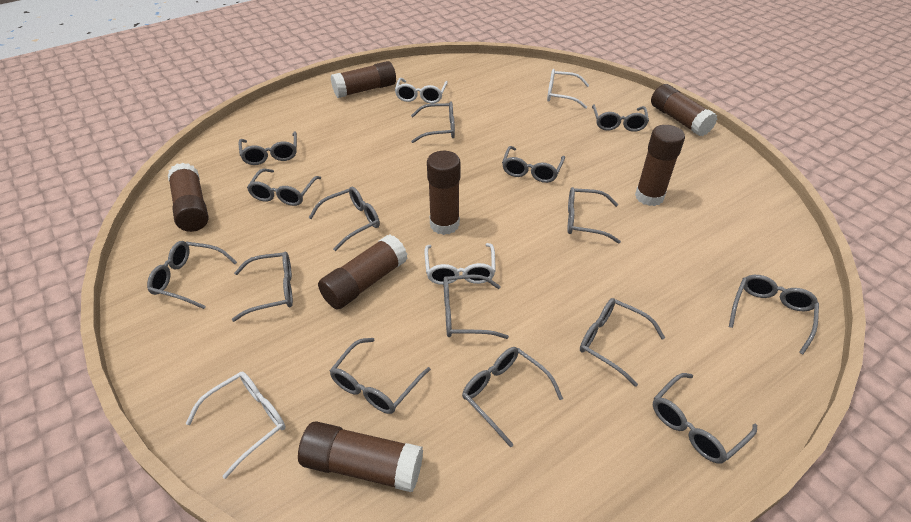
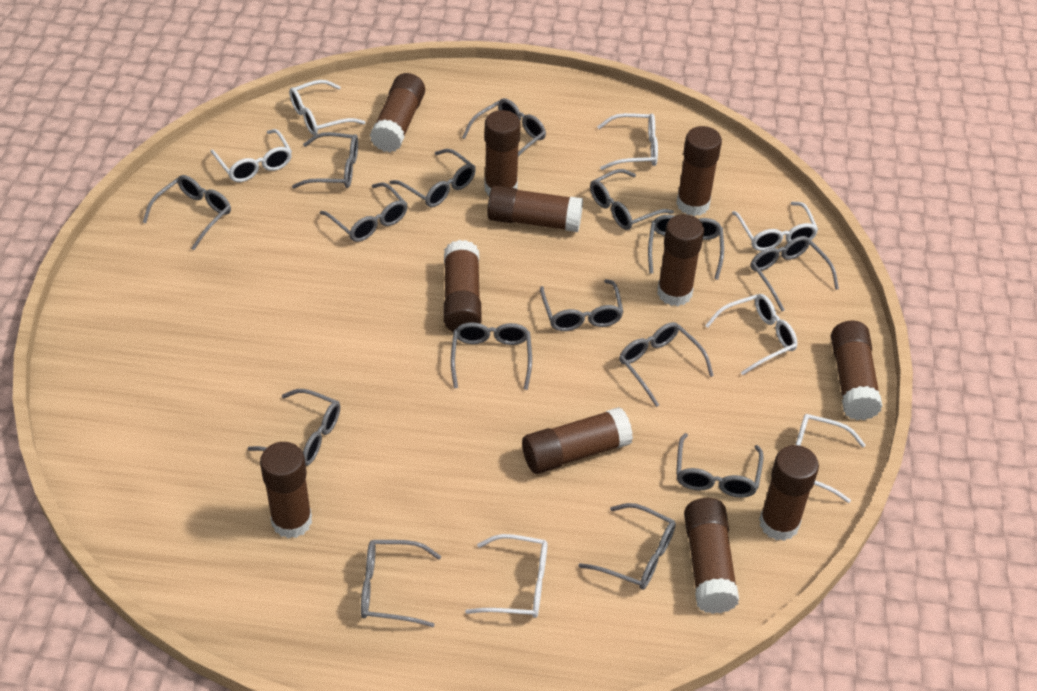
brown glue stick: [168,163,208,232] [298,422,423,492] [318,234,408,309] [331,61,396,98] [427,151,461,235] [635,125,685,206] [651,84,717,136] = 7 -> [260,442,312,539] [370,73,425,152] [444,240,482,332] [484,110,521,196] [487,185,583,232] [522,407,633,474] [657,214,704,306] [676,126,722,216] [684,498,739,614] [759,445,819,541] [831,321,882,420] = 11
white glasses: [186,372,286,479] [395,78,448,104] [425,243,496,285] [547,69,589,109] = 4 -> [210,129,292,182] [289,80,365,135] [465,534,548,618] [597,113,658,170] [705,294,797,375] [732,202,818,251] [795,414,865,503] = 7

